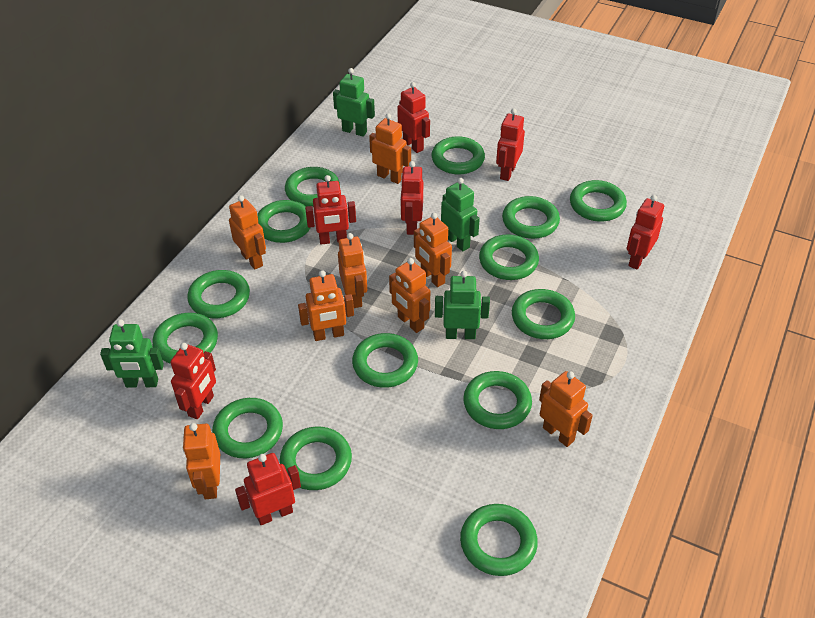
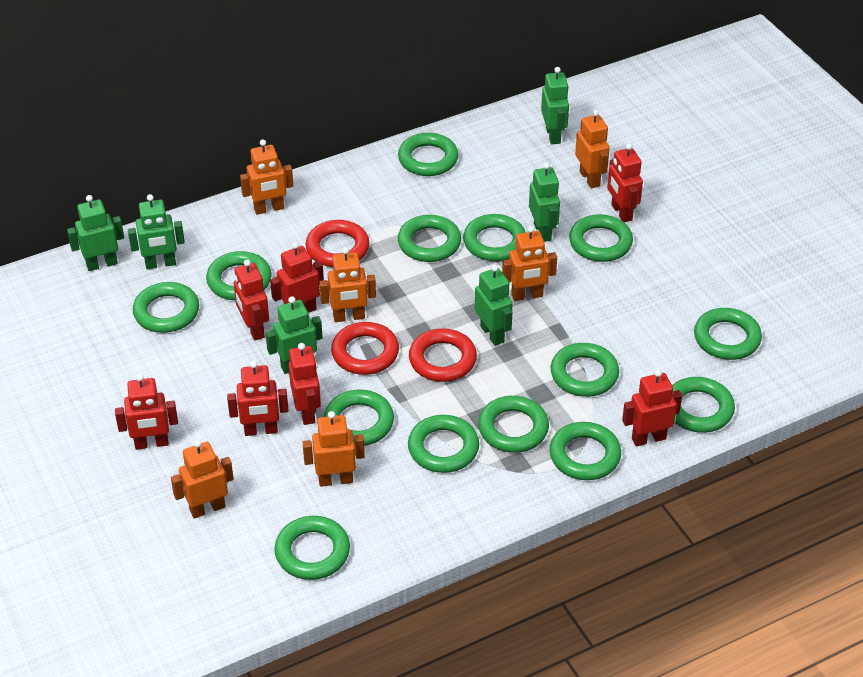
green robot: [100,319,164,388] [333,68,375,137] [435,271,490,339] [441,178,480,251] = 4 -> [67,195,124,271] [128,194,185,269] [266,296,323,374] [475,265,513,346] [529,163,560,242] [541,67,569,144] = 6
orange robot: [183,423,220,499] [229,195,266,270] [298,270,354,341] [338,233,367,308] [369,113,411,184] [389,258,430,333] [414,213,452,287] [539,371,593,447] = 8 -> [171,440,234,519] [240,139,293,215] [303,411,365,487] [319,247,376,322] [502,226,557,301] [575,110,610,188] = 6
red ring: none = 0 -> [306,220,369,267] [331,322,399,375] [409,328,477,382] = 3

